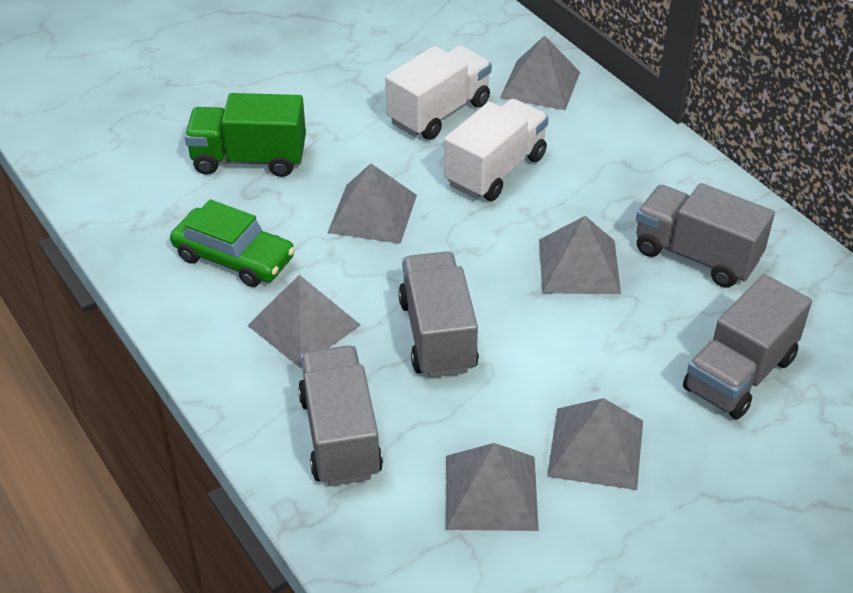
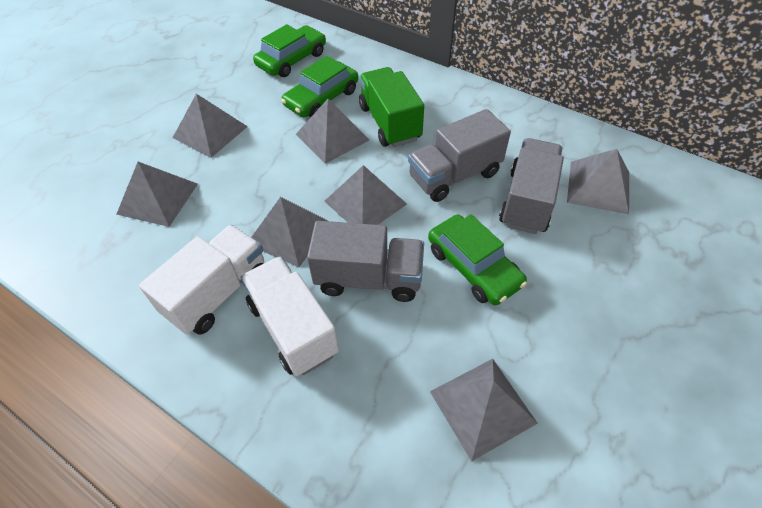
green car: [170,199,295,287] = 1 -> [253,24,326,77] [281,56,359,117] [428,214,527,305] = 3
grey pyramid: [247,275,361,368] [328,164,417,244] [446,443,539,531] [500,36,580,110] [539,216,621,294] [547,398,643,490] = 6 -> [116,162,198,227] [173,94,248,158] [251,197,328,267] [296,99,369,164] [324,165,407,225] [430,359,538,462] [567,149,629,214] = 7
grey truck: [298,345,383,486] [398,251,479,377] [636,183,775,288] [683,274,812,419] = 4 -> [307,221,424,302] [408,109,511,202] [499,138,564,234] = 3

